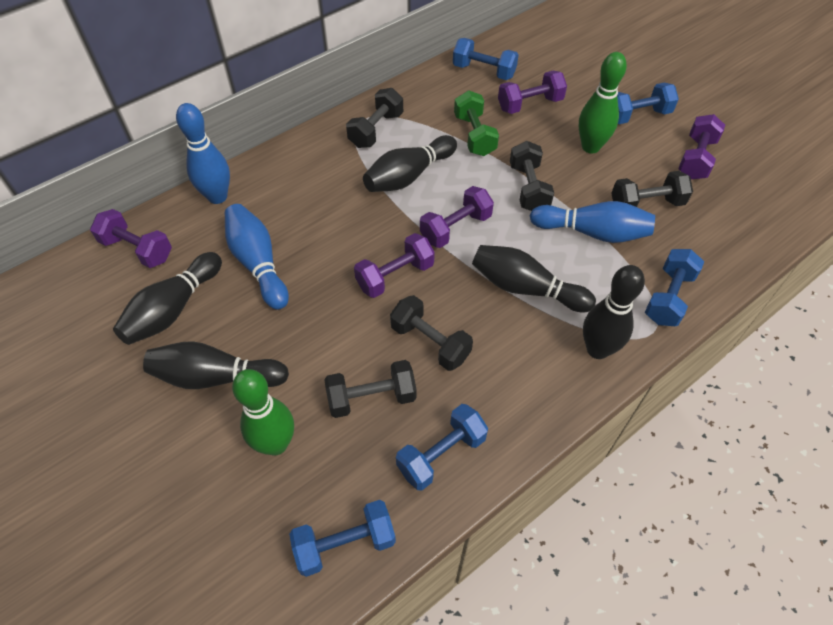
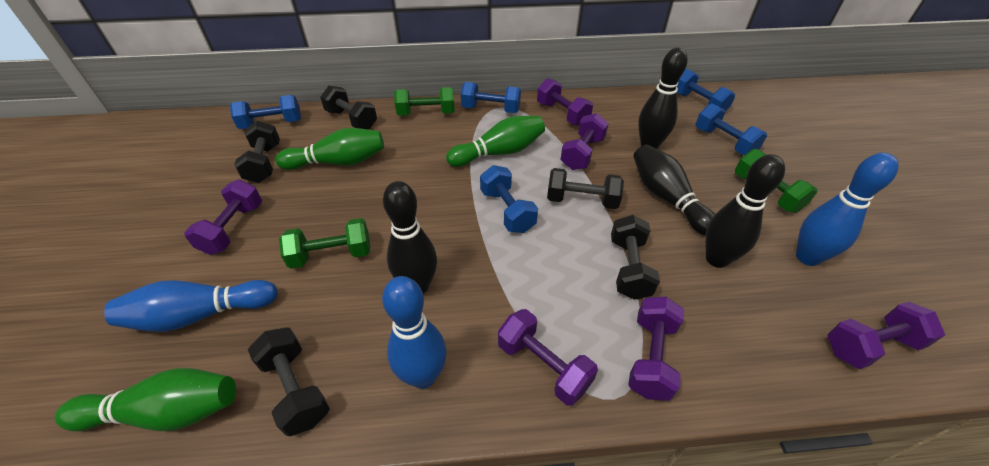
black bowling pin: [113,252,222,345] [143,341,289,389] [363,135,457,192] [472,245,596,312] [583,265,645,359] = 5 -> [383,181,437,294] [633,145,715,236] [638,47,688,149] [705,154,785,268] = 4
green bowling pin: [232,369,294,455] [579,52,627,153] = 2 -> [55,368,236,431] [275,128,384,170] [446,116,545,167] = 3
green dumbbell: [454,91,499,156] = 1 -> [279,218,371,269] [394,87,455,116] [735,149,817,213] = 3
purple dumbbell: [90,209,172,268] [354,233,435,298] [420,186,494,248] [498,71,567,114] [678,114,725,179] = 5 -> [184,180,262,255] [498,309,598,406] [537,78,593,126] [560,113,609,170] [628,297,684,401] [828,302,945,369] = 6

